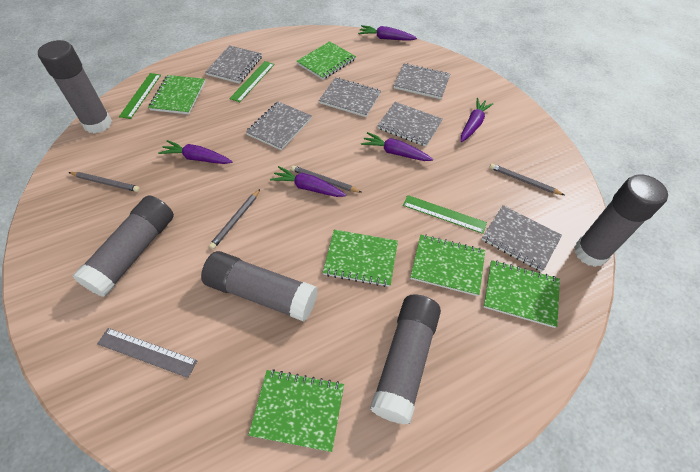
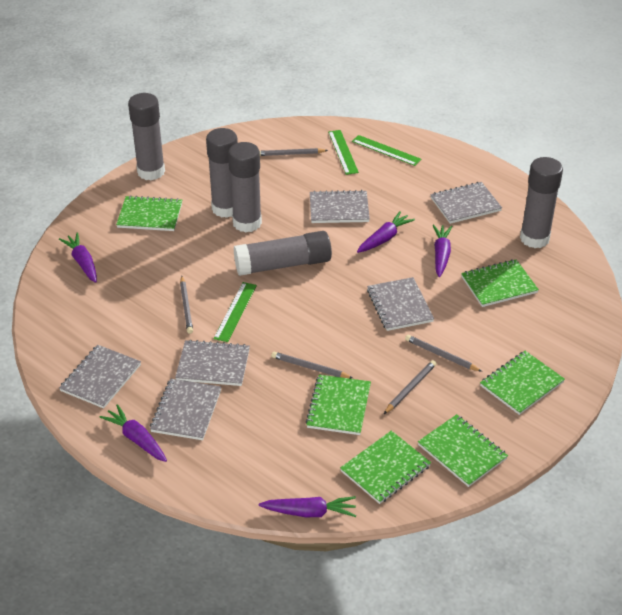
grey pencil: [68,172,140,192] [209,189,260,249] [291,166,362,193] [489,163,564,195] = 4 -> [180,276,193,334] [260,148,328,156] [271,352,353,378] [384,360,436,414] [405,335,483,372] = 5
grey ruler: [97,328,198,378] = 1 -> none = 0

